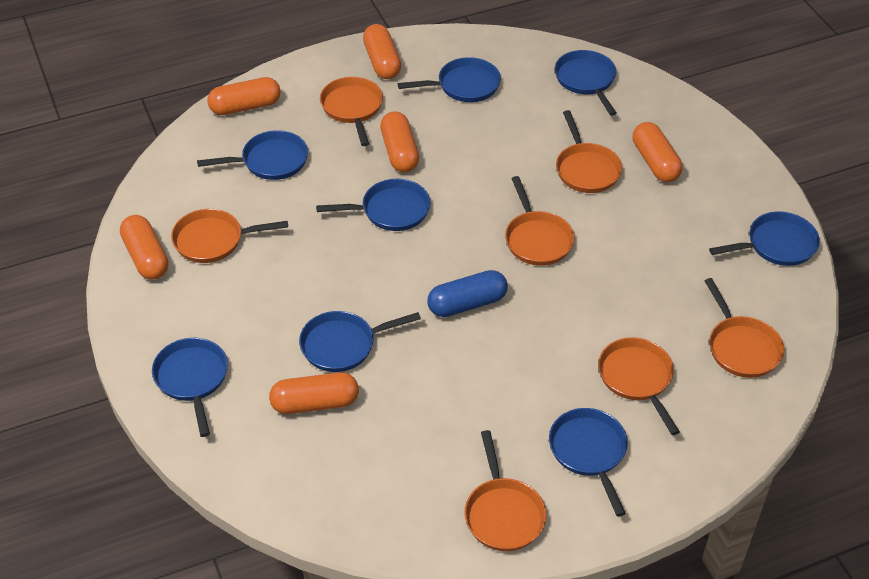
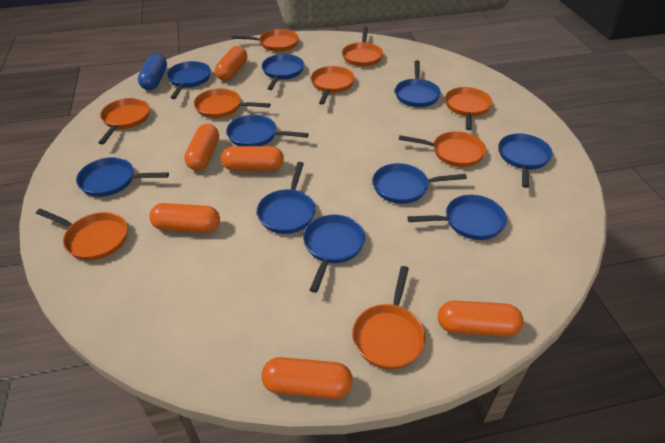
blue pan: [152,338,228,437] [197,130,308,180] [299,311,421,372] [316,179,431,231] [398,57,501,102] [549,408,628,516] [555,50,617,116] [709,211,820,266] = 8 -> [76,157,169,197] [167,61,211,99] [226,115,309,146] [257,162,316,234] [262,54,304,90] [303,215,365,293] [373,163,467,204] [395,60,441,107] [407,195,507,240] [499,134,553,188] = 10
orange pan: [171,209,288,263] [320,77,383,146] [464,430,546,551] [505,176,575,266] [556,110,622,193] [598,337,680,435] [705,278,784,378] = 7 -> [36,209,127,261] [98,98,150,144] [194,88,270,118] [232,29,299,52] [311,66,355,105] [342,27,383,67] [352,266,426,369] [399,131,486,167] [445,87,492,130] = 9

